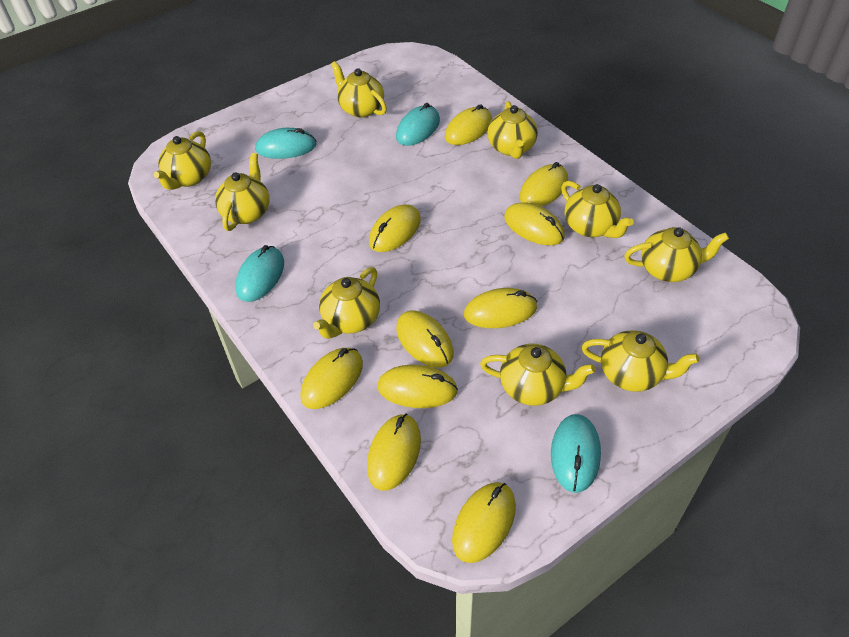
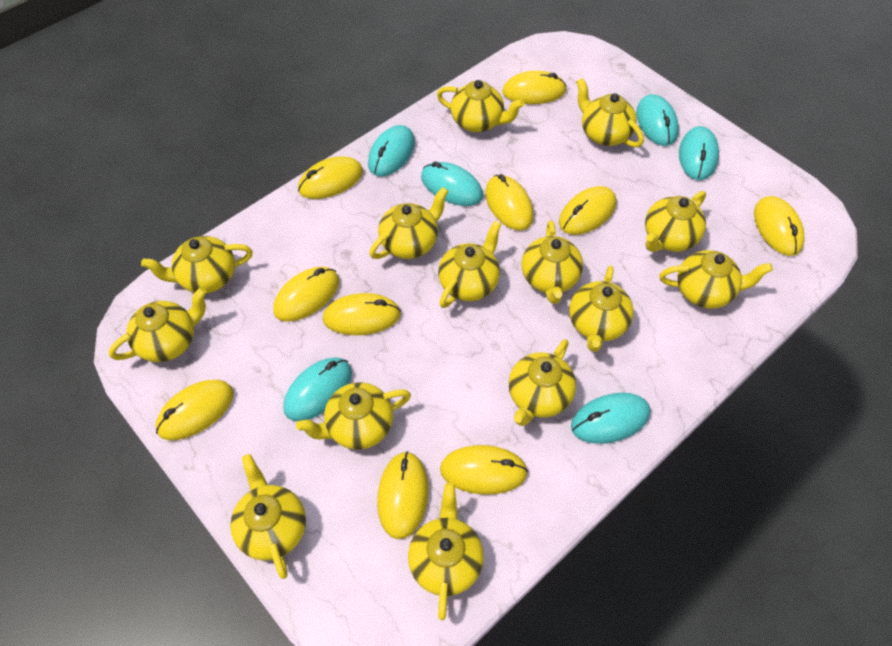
turquoise mouse: [235,245,284,302] [255,128,317,159] [396,103,440,146] [551,414,601,493] = 4 -> [283,358,352,421] [368,125,415,177] [421,161,483,206] [571,393,650,444] [636,94,679,146] [679,126,719,180] = 6
yellow teapot: [154,131,211,190] [215,153,270,231] [313,267,380,339] [331,61,387,118] [480,343,595,406] [487,101,538,159] [561,181,634,238] [582,330,699,392] [624,227,729,282] = 9 -> [109,287,207,362] [141,236,253,293] [230,454,306,579] [296,382,411,450] [369,187,448,259] [408,482,484,620] [437,80,524,132] [438,221,501,308] [509,339,576,426] [521,220,583,304] [569,266,634,352] [576,78,644,147] [645,191,706,252] [659,250,773,309] = 14

